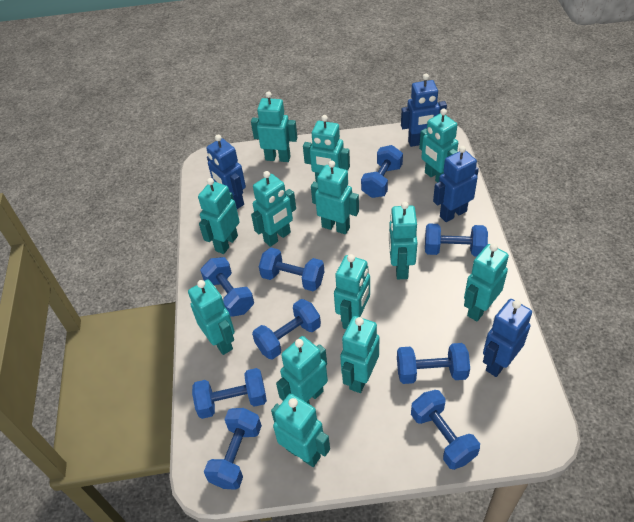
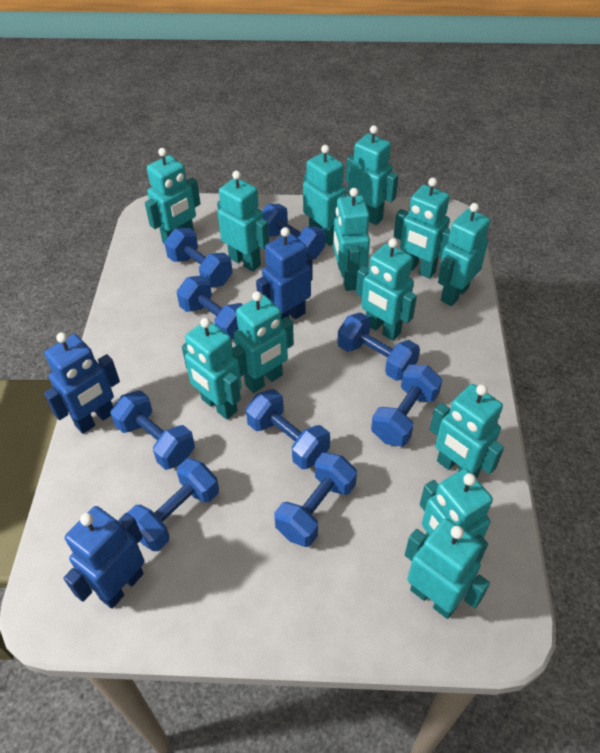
blue robot: [206,135,246,209] [401,74,447,147] [433,146,479,222] [483,299,532,377] = 4 -> [44,332,120,434] [63,506,144,609] [256,227,313,320] = 3

